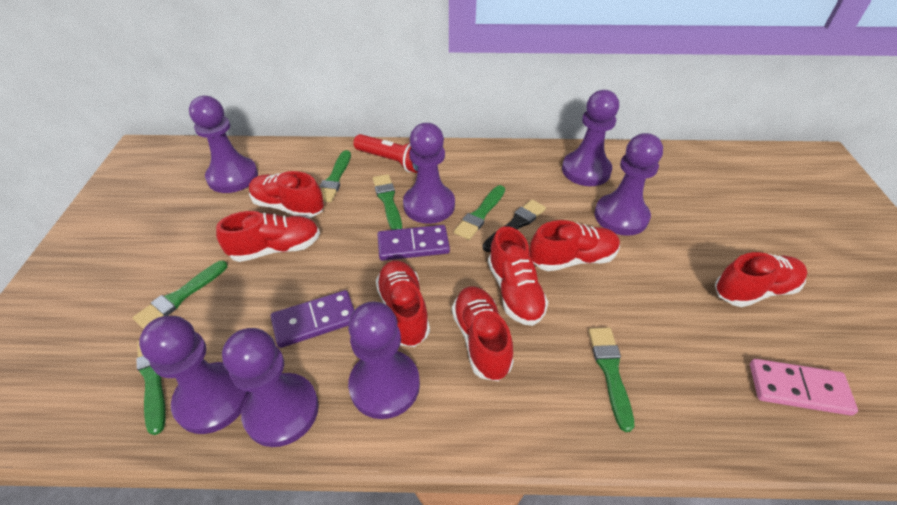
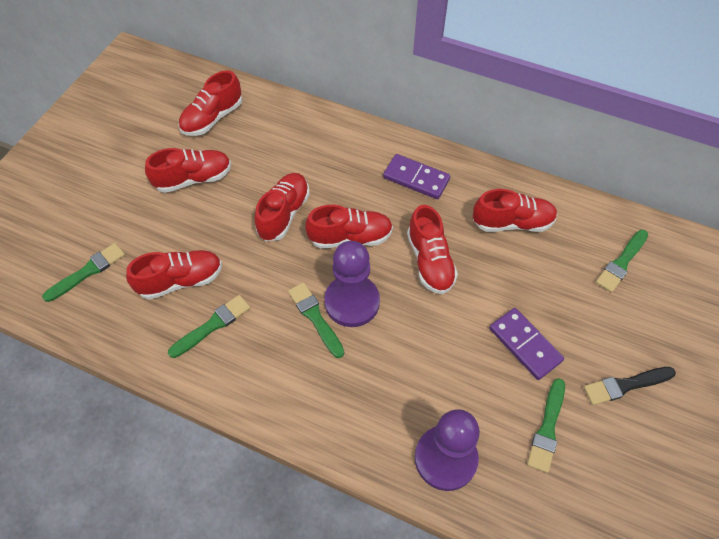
green brush: [133,261,228,329] [136,341,165,435] [319,150,351,202] [373,174,402,230] [454,185,505,240] [589,328,634,432] = 6 -> [42,243,125,302] [168,295,250,358] [288,282,344,358] [527,378,565,473] [596,230,648,293] = 5
pink domino: [750,359,858,416] = 1 -> none = 0
purple pawn: [139,316,249,434] [189,96,258,193] [222,328,319,447] [348,302,420,419] [403,123,455,224] [562,90,619,186] [594,133,663,236] = 7 -> [324,241,380,327] [415,409,480,491] = 2
red flashlight: [353,134,418,173] = 1 -> none = 0

